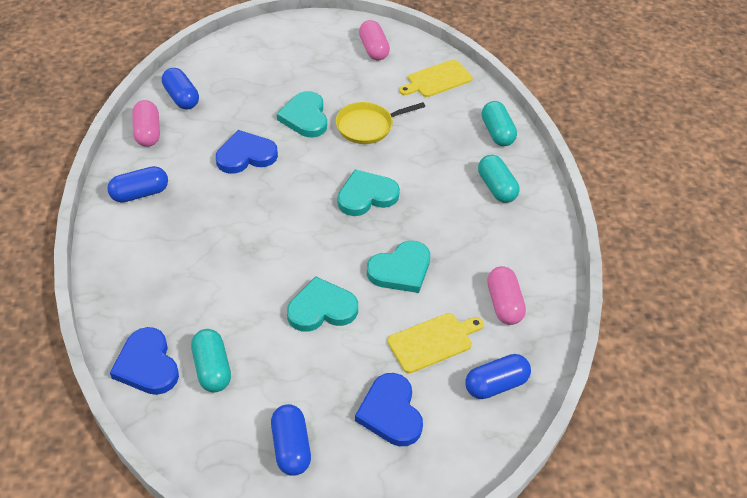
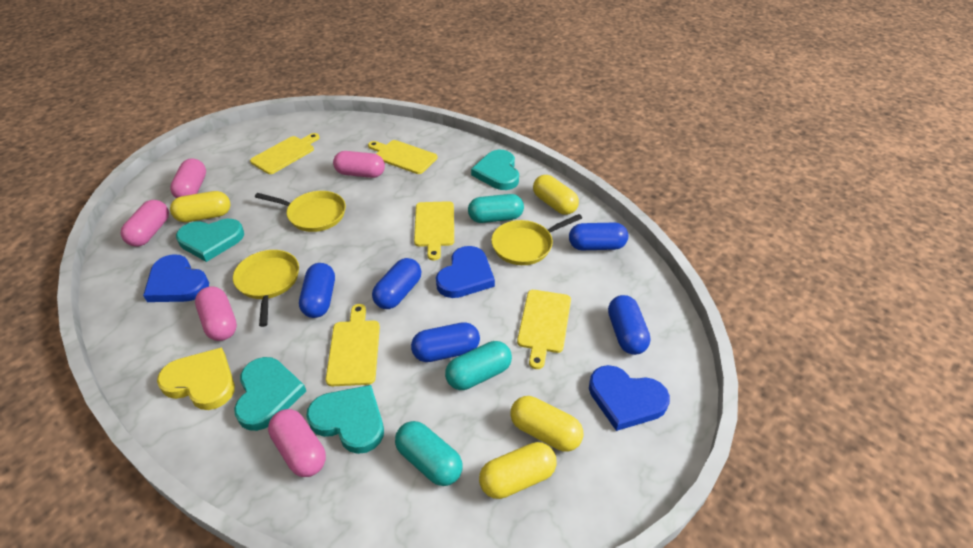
blue capsule: [107,166,168,203] [162,68,199,110] [271,404,311,476] [465,354,531,399] = 4 -> [299,263,335,318] [372,258,421,309] [411,322,480,362] [569,222,628,250] [608,295,651,355] = 5
pink capsule: [132,100,160,147] [359,20,390,60] [487,266,526,325] = 3 -> [121,200,169,247] [170,158,206,198] [195,286,237,341] [268,409,326,477] [333,151,385,178] = 5
yellow capsule: none = 0 -> [170,191,230,222] [479,442,557,499] [510,396,583,452] [533,175,579,215] = 4
yellow cutting board: [387,313,484,373] [399,59,473,97] = 2 -> [250,133,319,174] [326,304,380,386] [368,140,438,174] [414,201,454,260] [517,290,571,369] = 5
yellow heart: none = 0 -> [157,347,235,410] = 1
yellow pan: [336,102,425,144] = 1 -> [233,250,299,327] [255,191,346,232] [491,214,582,265] = 3

